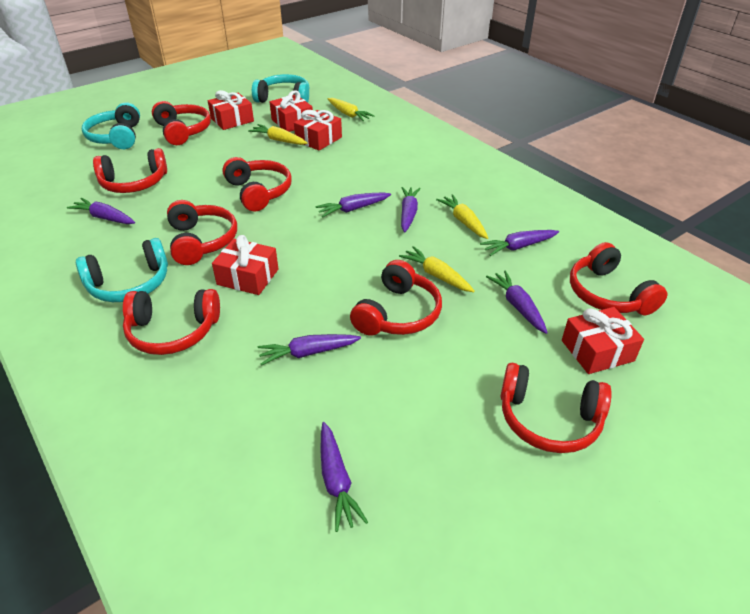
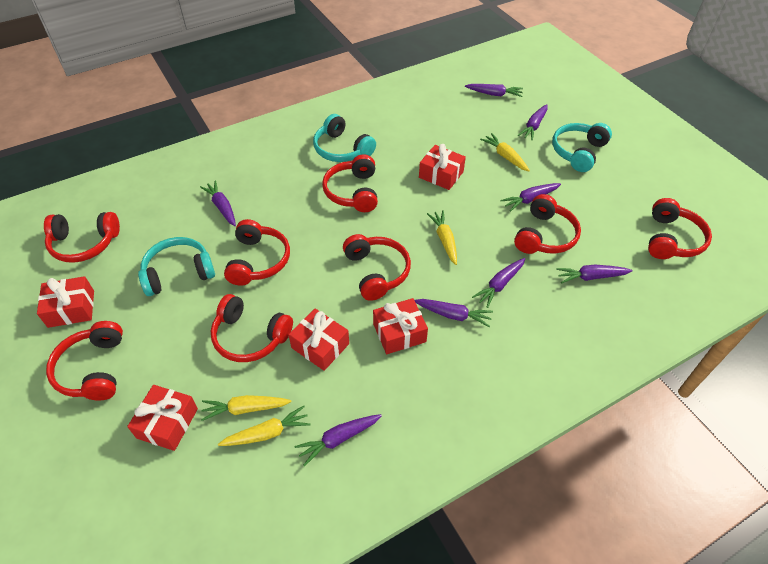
purple carrot: [67,198,135,224] [258,334,361,365] [315,192,391,217] [320,422,368,532] [401,187,421,232] [480,230,559,256] [486,270,548,334] = 7 -> [200,180,236,226] [294,414,382,466] [414,299,493,327] [465,84,523,97] [472,258,525,308] [501,183,561,212] [518,104,548,140] [556,265,633,284] = 8

